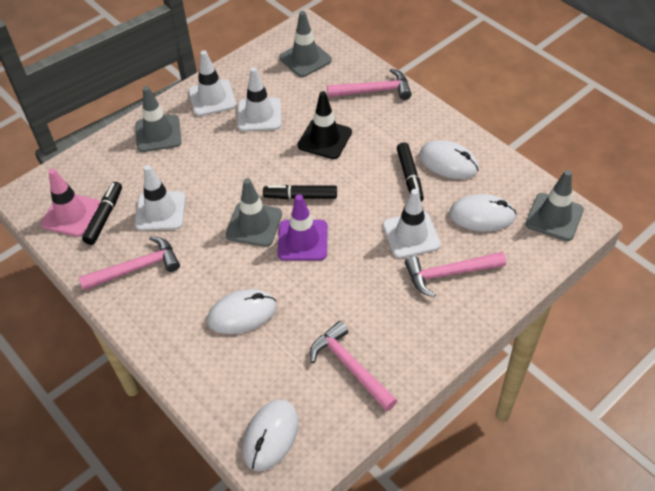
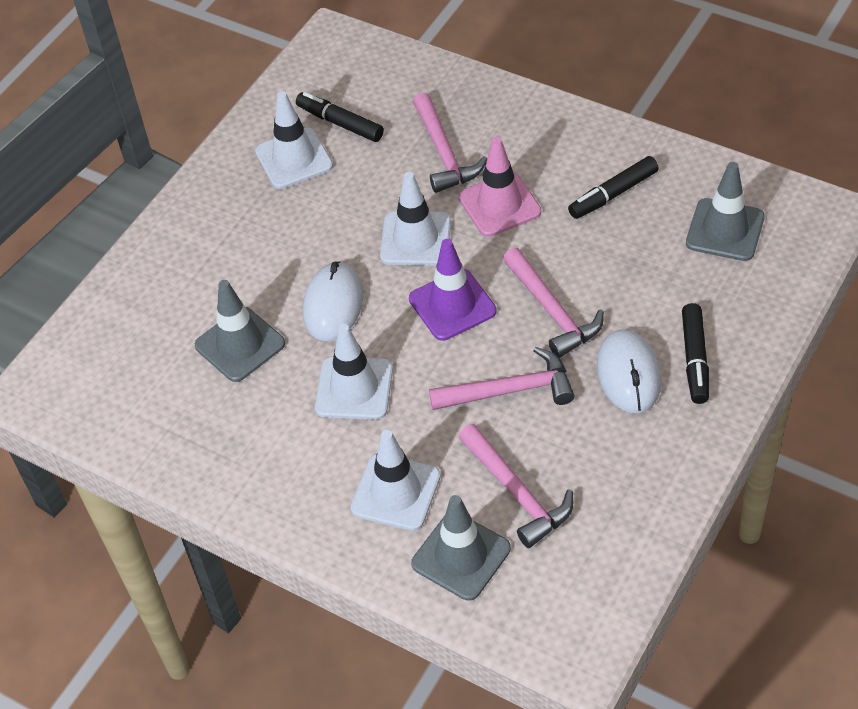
black traffic cone: [298,91,352,159] = 1 -> none = 0
grey traffic cone: [135,86,181,152] [226,178,282,247] [279,11,332,77] [526,170,584,241] = 4 -> [195,280,285,382] [411,495,511,601] [686,162,765,261] = 3
white mouse: [207,289,277,334] [243,399,298,471] [419,140,479,179] [449,194,516,231] = 4 -> [303,261,363,341] [597,329,661,413] = 2

